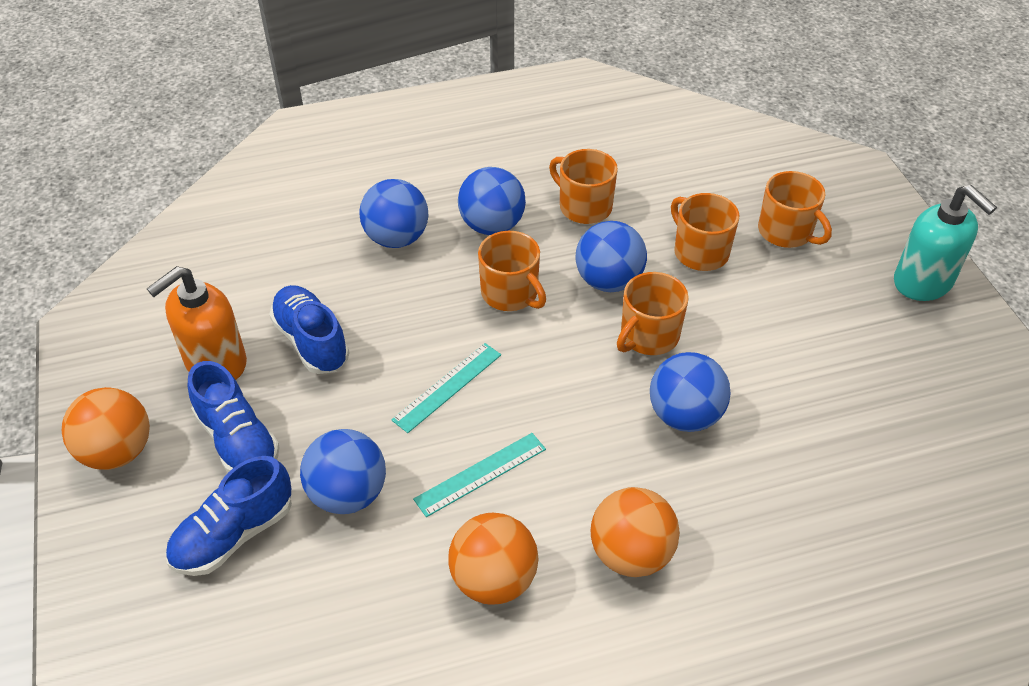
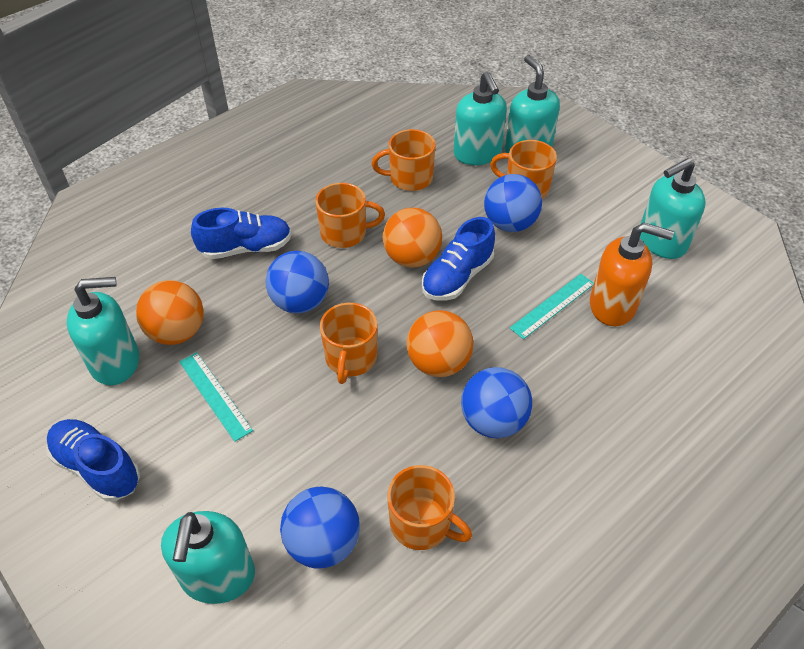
blue ball: [300,429,386,514] [359,179,429,248] [458,167,526,235] [575,221,647,292] [650,352,730,432] = 5 -> [266,251,329,314] [280,487,360,568] [461,367,532,438] [484,174,542,232] = 4
turquoise soap dispenser: [894,185,997,301] = 1 -> [67,277,139,385] [161,511,255,604] [453,71,507,165] [505,55,560,153] [640,158,706,259] = 5

